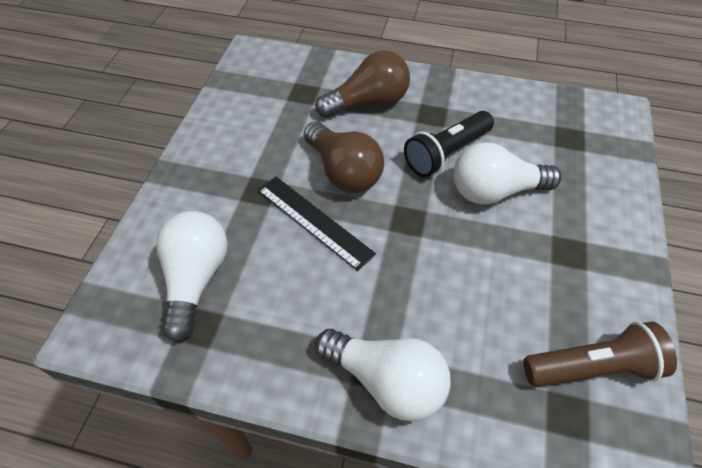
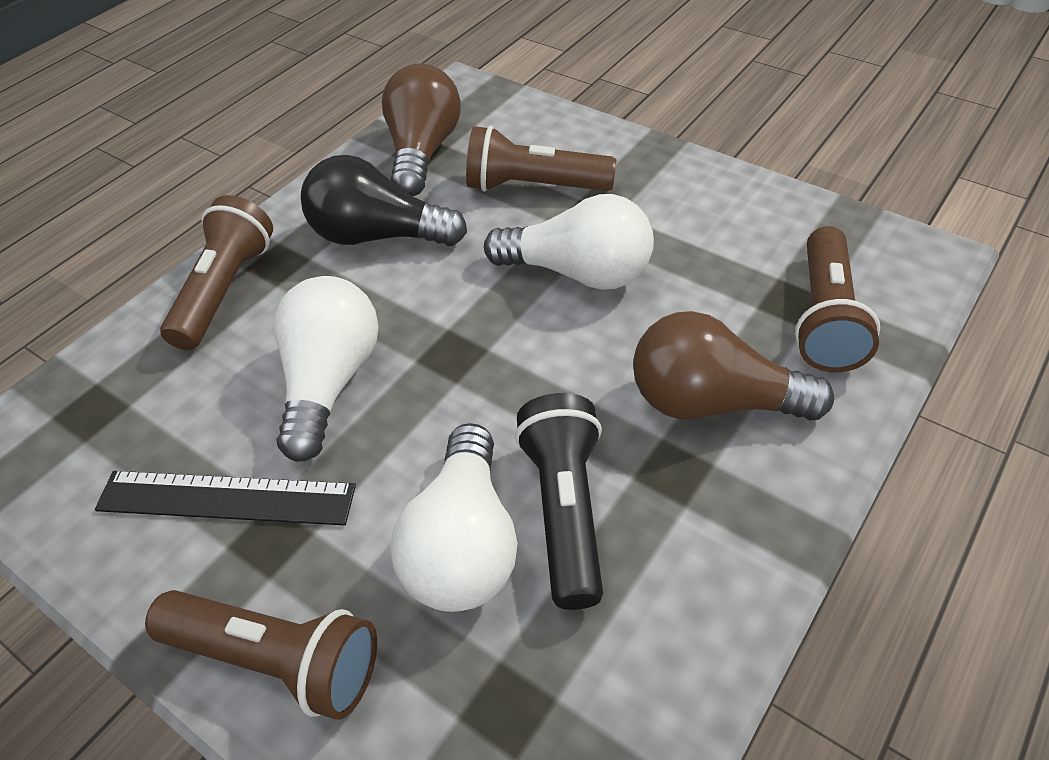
black light bulb: none = 0 -> [301,155,467,246] = 1
brown flashlight: [523,321,677,387] = 1 -> [145,590,377,720] [160,195,273,350] [466,126,616,192] [795,226,880,373] = 4

